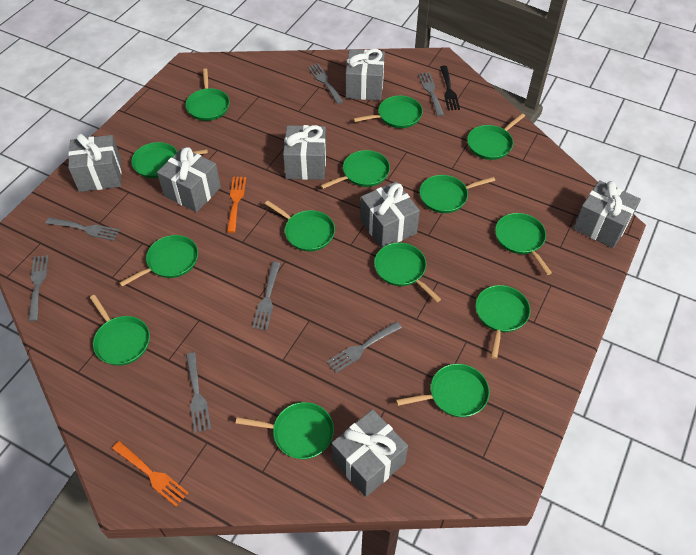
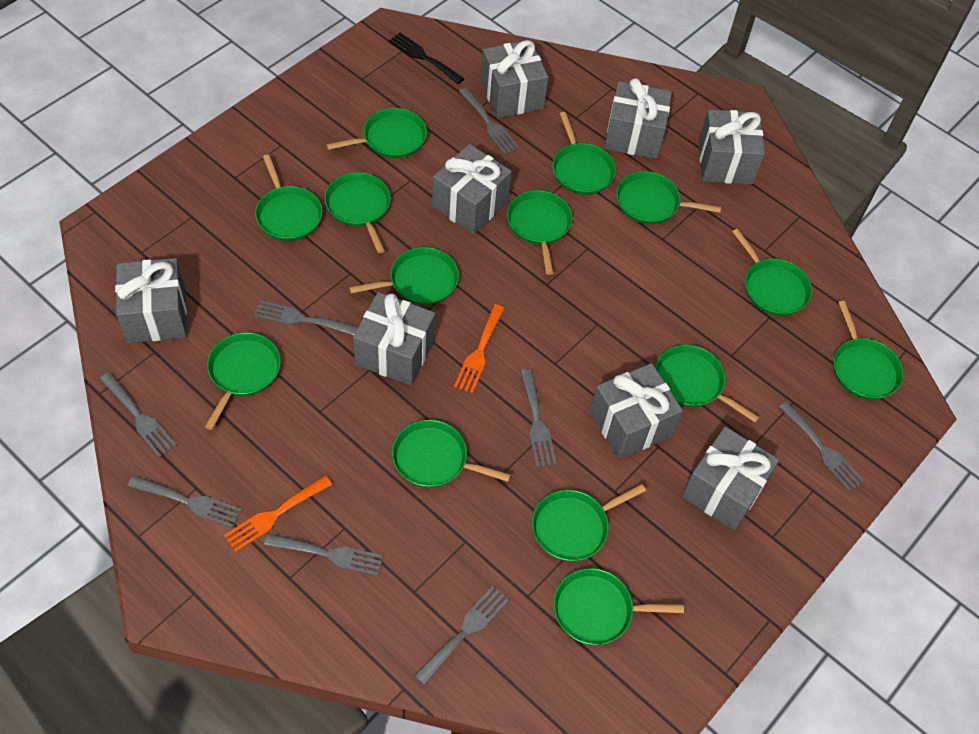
grey fork: [28,255,48,321] [46,217,120,241] [186,352,211,433] [252,262,281,330] [308,64,344,104] [327,321,402,373] [418,72,444,116] = 7 -> [100,372,177,457] [128,475,242,528] [254,300,359,336] [264,533,383,576] [415,586,509,685] [459,87,519,155] [520,369,557,467] [779,402,864,492] = 8
grey gift: [68,134,122,192] [157,147,221,212] [283,125,326,180] [332,409,408,497] [346,49,385,101] [360,182,420,248] [573,180,641,248] = 7 -> [115,258,187,343] [353,292,435,386] [432,144,512,235] [480,40,548,118] [590,363,683,459] [604,78,672,159] [682,427,779,531] [699,110,765,184] = 8

